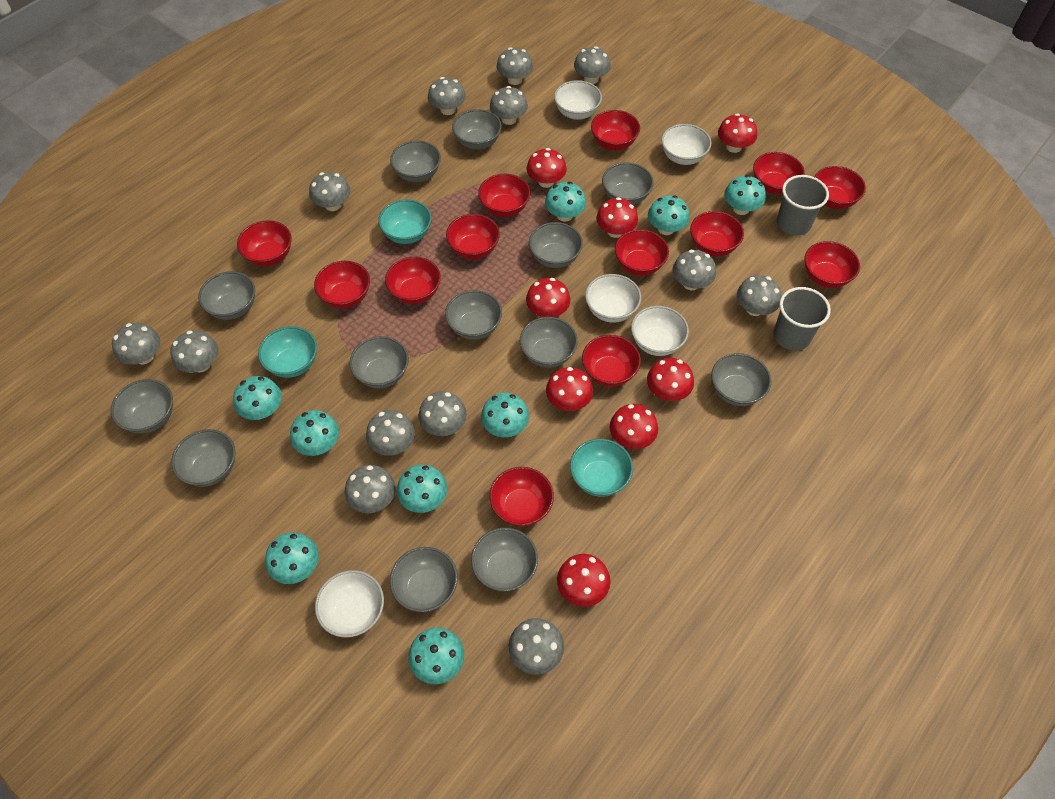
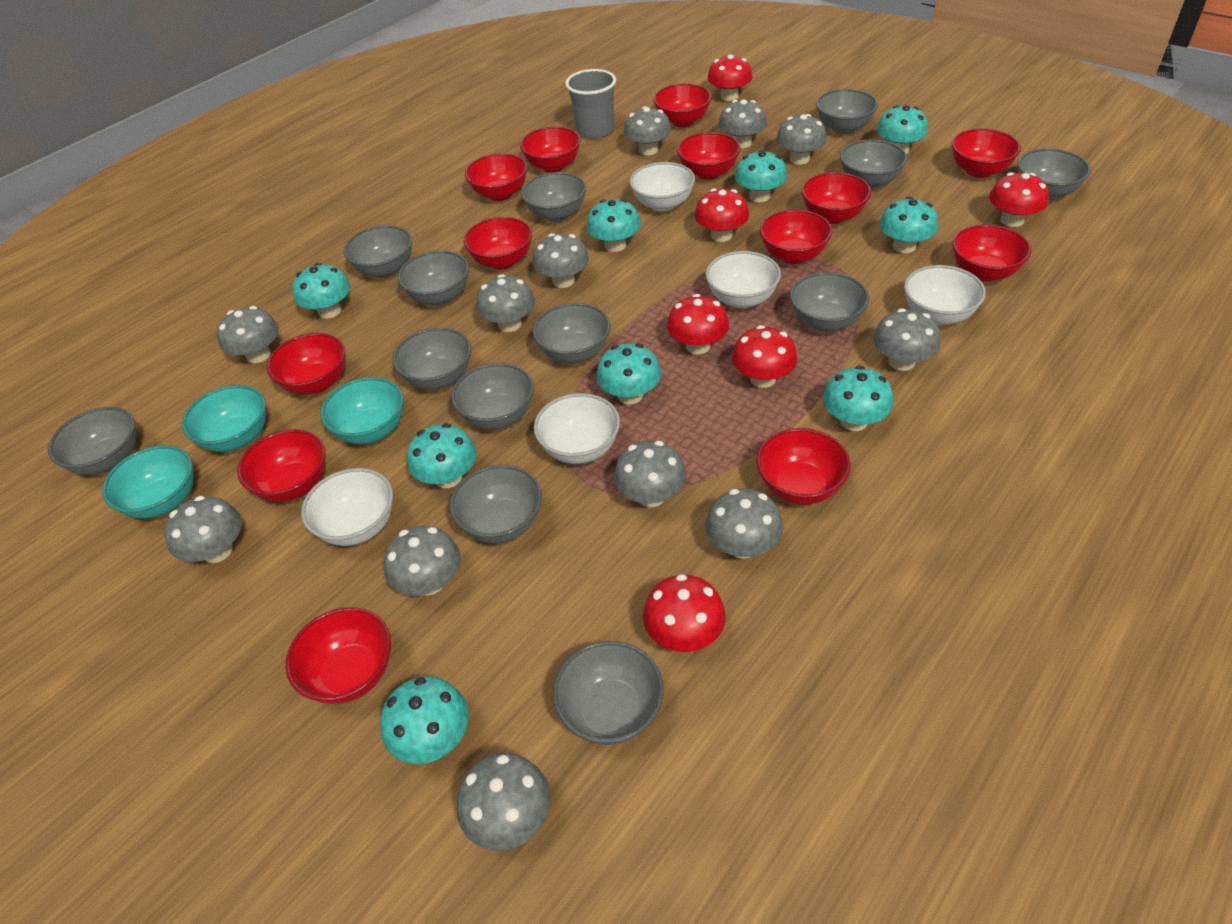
grey cup: [774,287,831,351] [777,175,829,236] = 2 -> [565,69,616,138] = 1
grey mushroom: [112,323,160,365] [170,331,218,373] [309,172,350,211] [345,465,396,513] [366,410,415,456] [418,391,467,436] [428,77,466,115] [490,86,528,125] [496,47,533,85] [509,618,564,675] [574,46,611,84] [672,250,716,290] [737,275,782,316] = 13 -> [164,496,242,563] [217,306,279,363] [383,526,461,596] [456,753,550,851] [476,274,535,332] [533,233,589,288] [614,441,686,507] [624,106,672,155] [705,488,783,559] [719,99,767,148] [776,114,827,164] [873,308,940,371] = 12
red mushroom: [526,278,570,317] [527,148,567,188] [546,367,593,411] [557,554,610,607] [596,197,638,238] [610,404,658,449] [647,358,694,401] [718,114,757,153] = 8 -> [643,574,726,652] [667,294,729,354] [695,188,749,242] [708,54,752,101] [732,325,797,388] [989,172,1049,227] = 6

